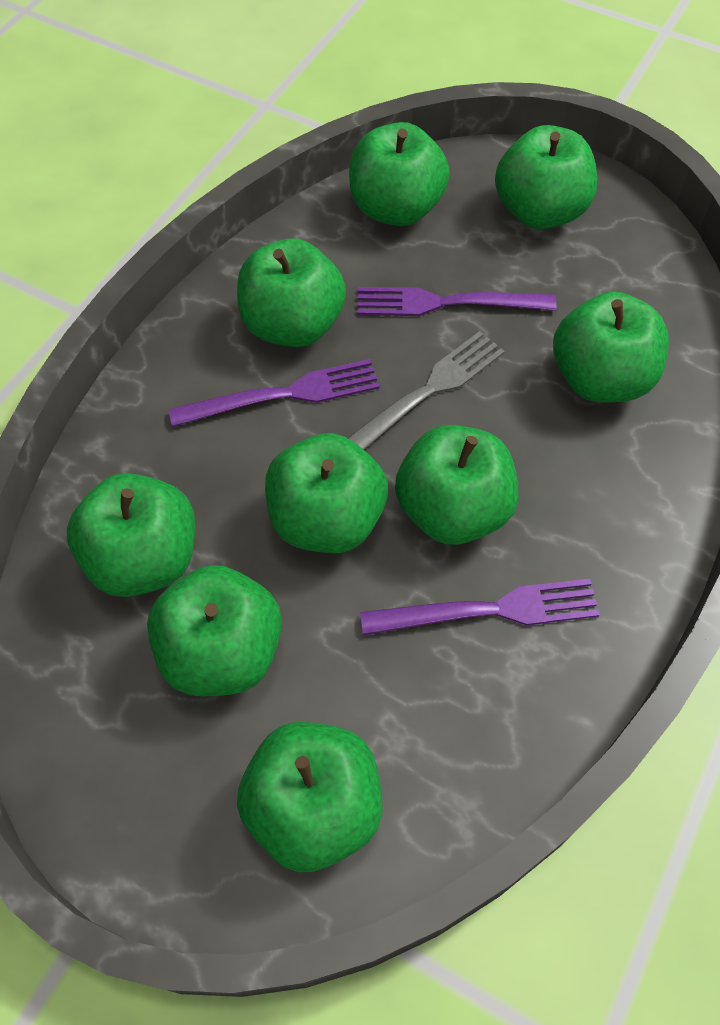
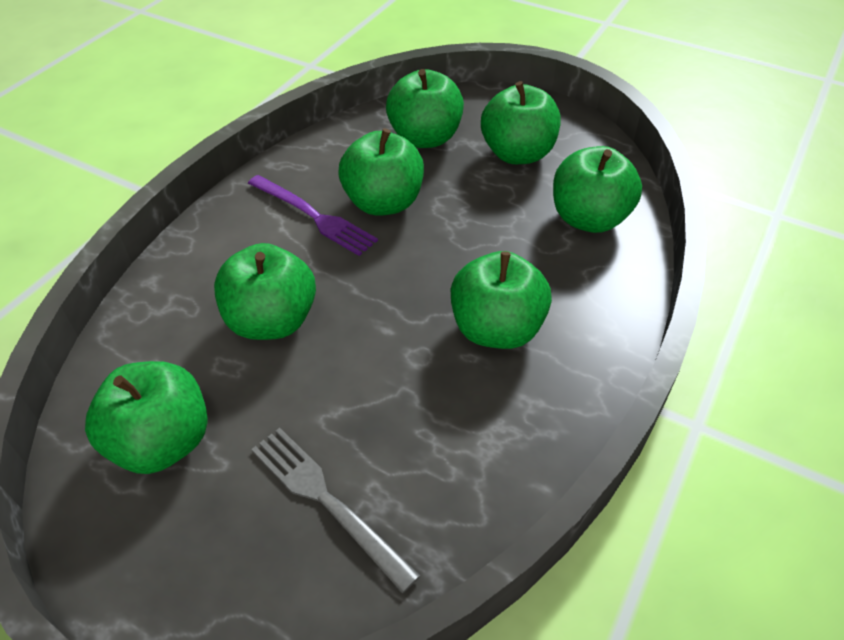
green apple: [67,473,195,597] [147,565,282,696] [237,238,346,347] [237,722,383,872] [265,433,388,553] [349,122,450,226] [395,425,519,545] [495,125,597,229] [553,292,669,402] = 9 -> [85,361,208,474] [214,243,316,340] [338,128,424,216] [386,69,464,148] [451,251,552,349] [481,81,561,164] [553,146,642,233] = 7
purple fork: [168,359,380,427] [357,287,557,316] [360,579,600,635] = 3 -> [248,175,378,256] = 1

